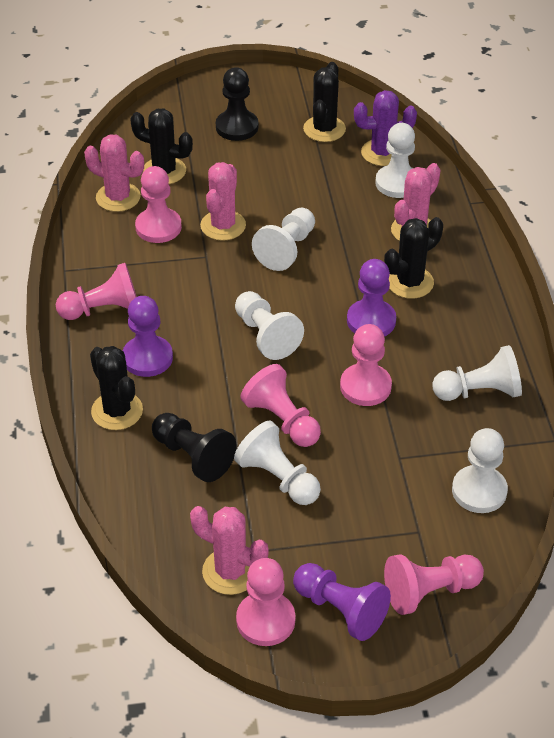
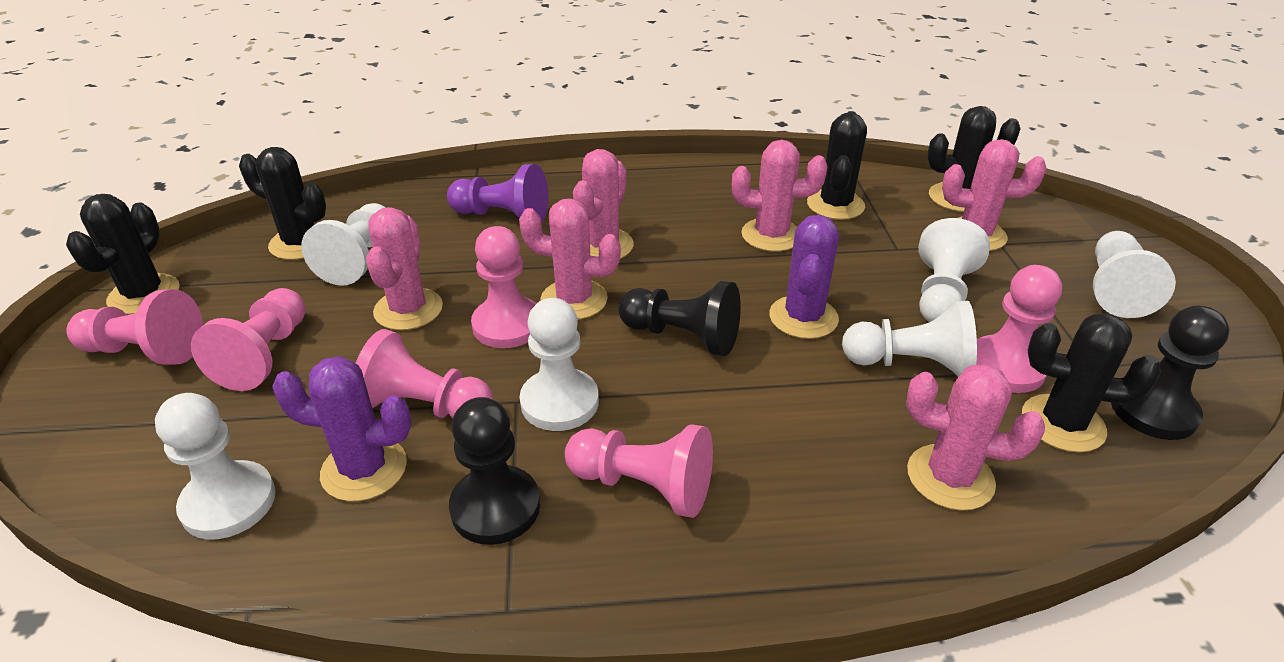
black cactus: [90,346,143,430] [130,109,193,184] [303,62,346,142] [384,217,443,299] = 4 -> [66,194,179,315] [239,147,326,260] [807,111,867,220] [927,106,1021,212] [1022,313,1161,453] = 5
black pawn: [152,413,237,482] [216,67,258,141] = 2 -> [449,397,540,545] [618,281,741,356] [1111,306,1229,440] = 3
pink cactus: [84,134,144,212] [190,506,269,595] [200,162,246,241] [391,163,441,241] = 4 -> [366,207,443,330] [519,199,621,320] [573,149,634,259] [732,140,827,252] [906,364,1045,511] [942,139,1047,251] = 6
purple cactus: [354,90,417,166] = 1 -> [272,356,412,501] [769,215,839,339] = 2
purple pawn: [123,296,173,377] [293,563,391,641] [347,259,396,336] = 3 -> [447,164,549,223] = 1

